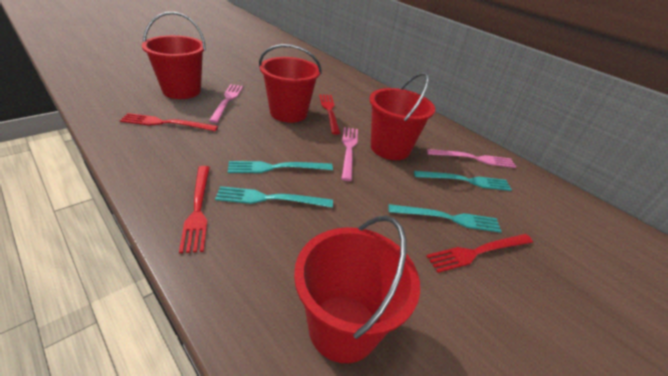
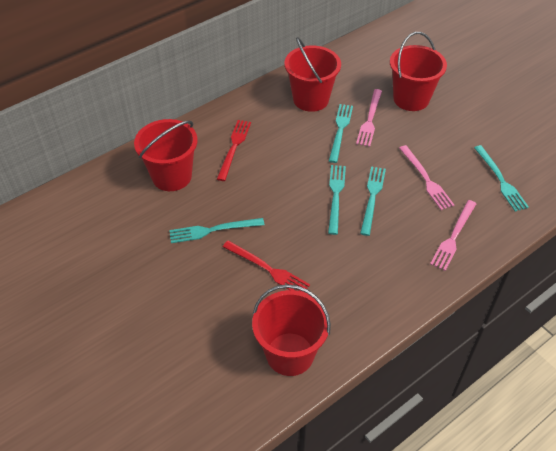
red fork: [120,113,218,131] [179,166,210,253] [319,94,340,135] [426,234,533,273] = 4 -> [217,120,251,181] [223,241,310,292] = 2
turquoise fork: [215,186,333,208] [228,161,333,173] [388,204,502,233] [414,171,512,191] = 4 -> [169,218,264,243] [328,165,346,235] [329,104,353,163] [360,166,386,236] [474,145,529,212] = 5

